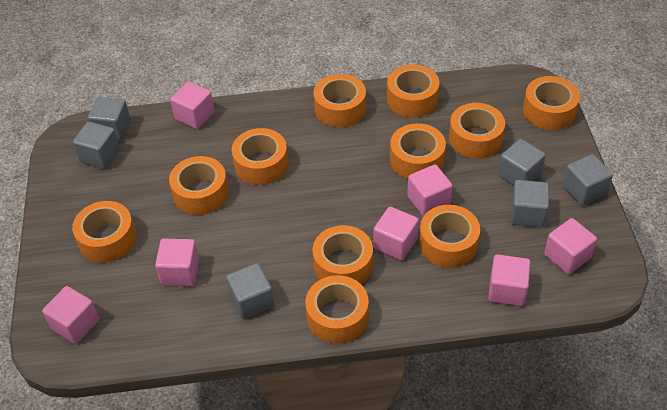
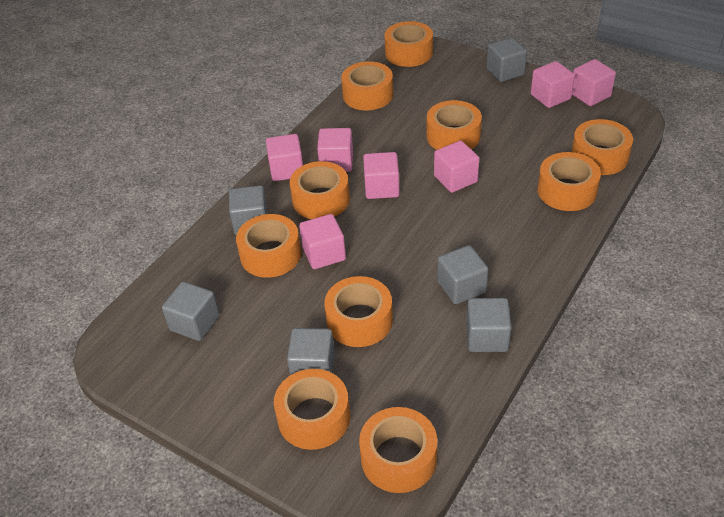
orange tape: [72,201,136,263] [169,156,228,215] [232,128,288,185] [305,275,369,344] [312,225,373,284] [314,74,366,127] [387,65,439,117] [390,123,446,179] [419,205,480,268] [449,103,505,158] [523,76,580,130] = 11 -> [236,214,301,278] [274,369,350,450] [290,161,350,219] [324,276,393,347] [341,61,393,110] [359,407,437,493] [385,21,433,67] [427,100,482,150] [537,152,601,211] [572,119,633,175] = 10

